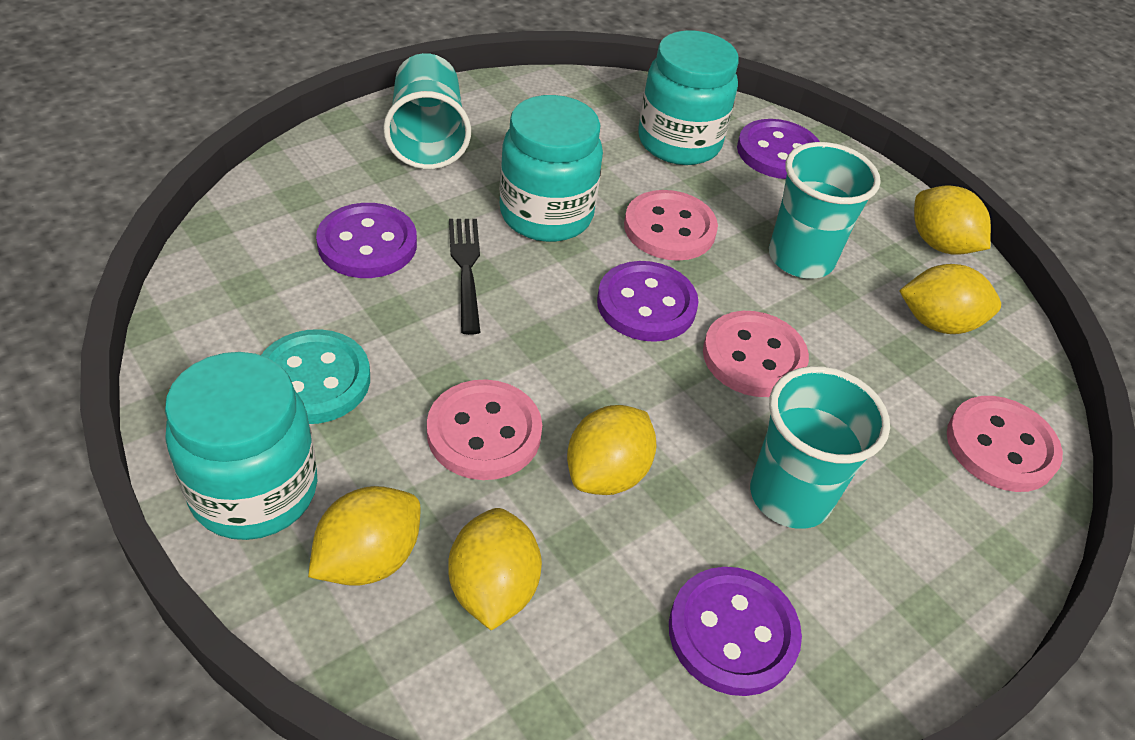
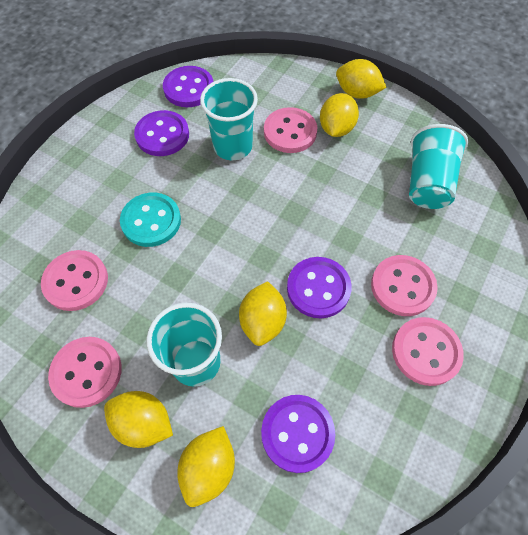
black fork: [449,219,480,335] = 1 -> none = 0
pink button: [427,379,542,480] [624,190,718,261] [703,311,809,397] [947,396,1063,492] = 4 -> [41,250,108,311] [48,337,122,408] [264,107,317,153] [371,255,438,316] [392,317,464,386] = 5
turquoise jar: [165,352,317,540] [500,95,603,242] [638,31,739,165] = 3 -> none = 0

